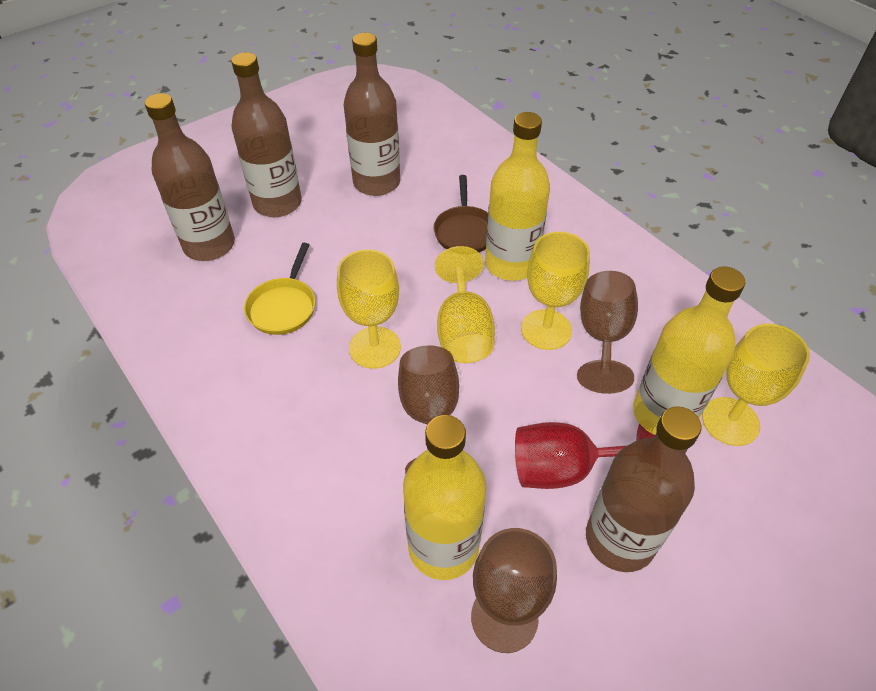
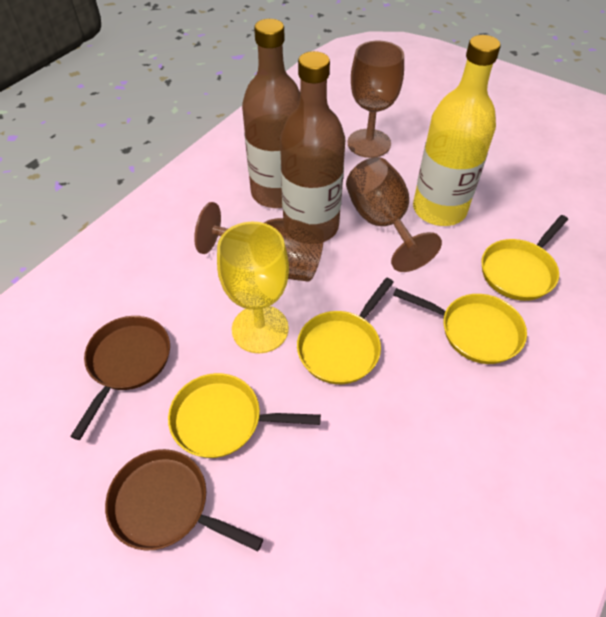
brown bottle: [145,93,235,261] [231,52,302,217] [344,33,400,196] [586,406,701,572] = 4 -> [242,19,300,208] [280,51,345,242] = 2
brown pan: [433,175,488,252] = 1 -> [70,316,170,440] [105,449,263,551] = 2
red goblet: [515,419,657,489] = 1 -> none = 0
yellow bottle: [403,415,486,580] [485,112,550,281] [633,266,745,428] = 3 -> [413,35,501,226] = 1
yellow goblet: [337,249,401,369] [435,246,495,363] [521,232,590,350] [702,324,810,446] = 4 -> [217,222,289,353] = 1
yellow pan: [244,243,315,335] = 1 -> [168,373,321,458] [297,277,394,384] [393,288,527,364] [481,215,568,301] = 4

